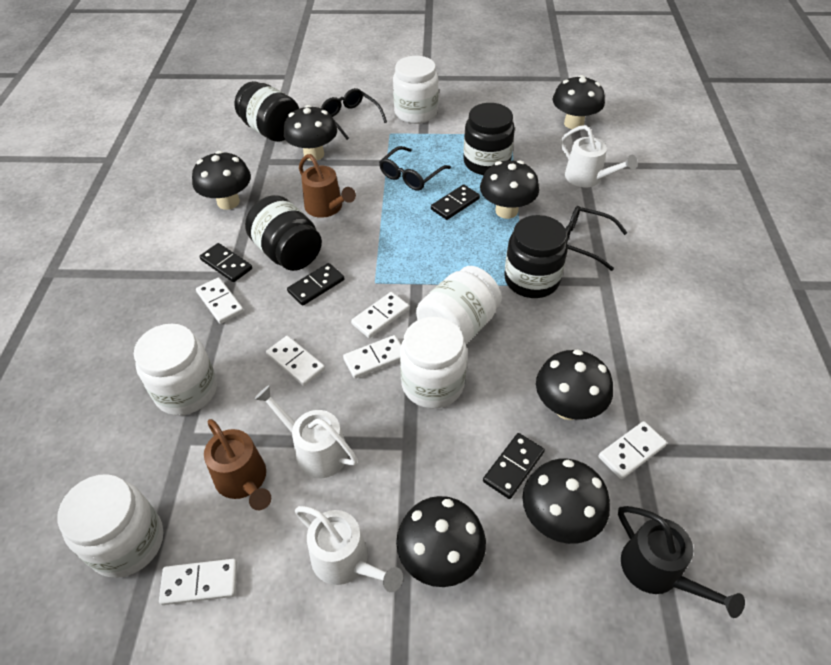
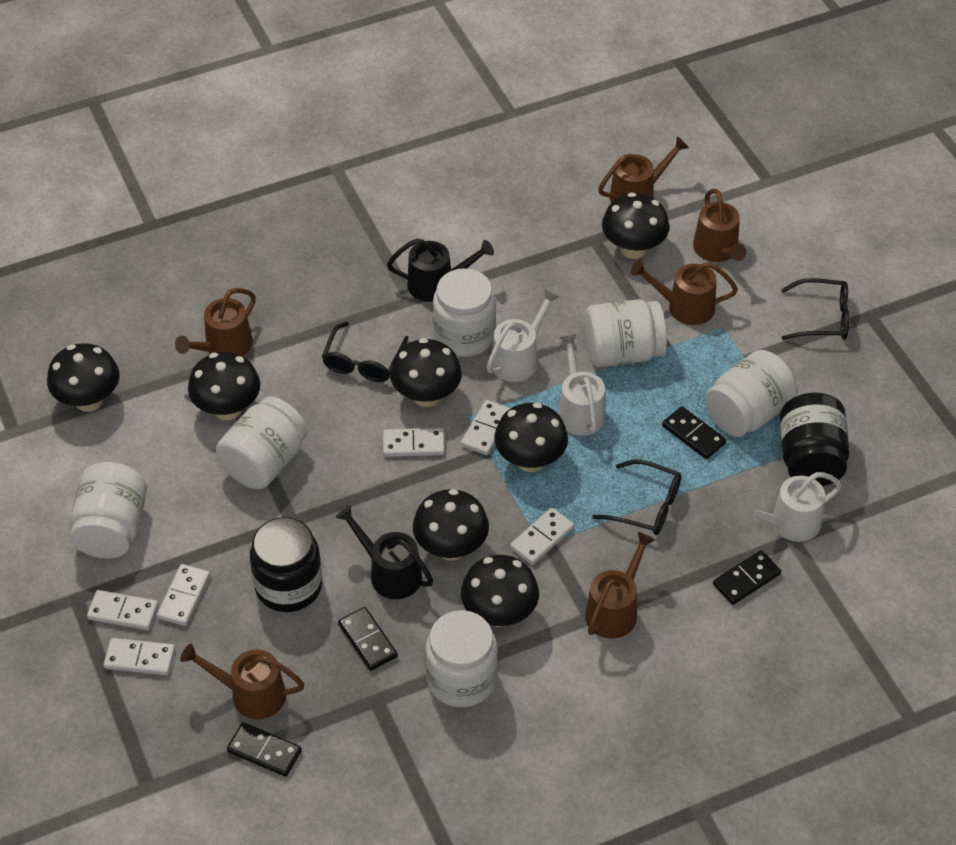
black jar: [235,81,299,142] [245,195,322,271] [463,103,515,175] [504,215,568,298] = 4 -> [250,517,322,612] [780,393,850,486] = 2
black watering can: [618,506,745,618] = 1 -> [336,505,433,599] [387,239,494,302] = 2
brown watering can: [204,419,271,510] [299,154,356,218] = 2 -> [175,288,256,356] [180,644,305,719] [585,532,655,638] [598,136,689,203] [630,260,738,325] [693,189,747,262] = 6
white jar: [57,474,163,578] [134,323,217,415] [393,56,439,124] [400,317,467,409] [416,266,502,344] = 5 -> [70,462,147,559] [216,397,308,489] [425,610,498,708] [433,268,496,357] [585,299,667,367] [705,350,797,437] = 6

